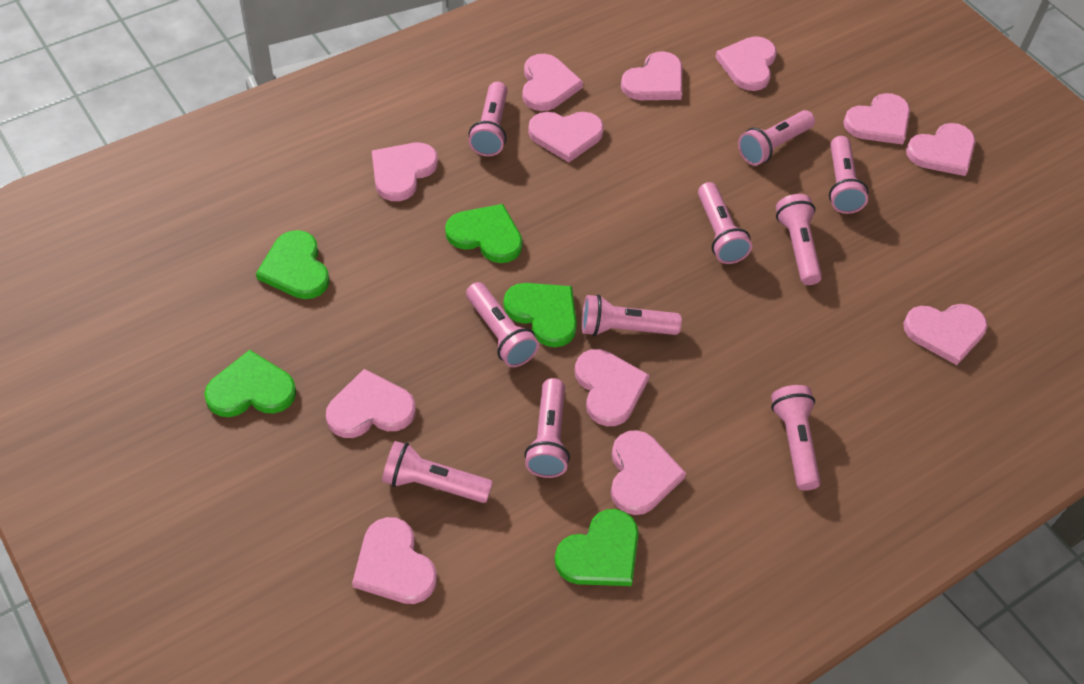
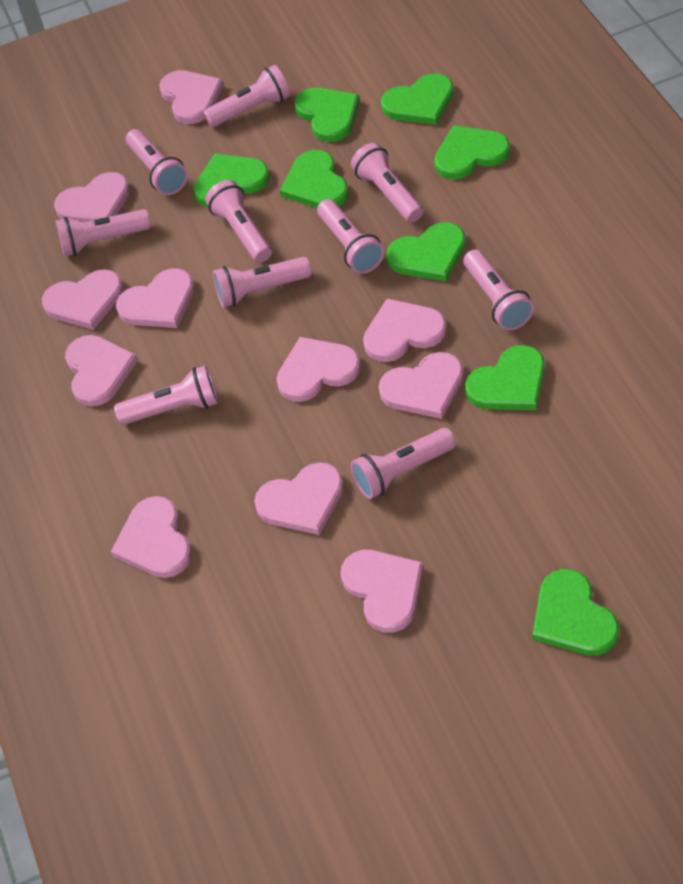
green heart: [204,350,296,417] [256,230,329,299] [445,204,523,263] [503,283,577,347] [554,509,639,586] = 5 -> [194,153,270,207] [280,150,349,208] [294,87,360,142] [381,73,454,125] [386,222,466,282] [434,125,510,180] [465,345,545,410] [532,569,619,656] = 8
pink heart: [326,369,416,438] [352,517,437,604] [372,143,438,201] [522,54,583,111] [528,112,604,162] [575,349,650,426] [611,430,686,515] [621,51,682,100] [715,36,777,91] [843,93,910,145] [903,304,987,365] [906,123,975,176] = 12 -> [42,269,123,330] [54,172,130,222] [65,335,138,406] [111,496,192,578] [116,268,195,328] [159,70,224,124] [254,462,344,535] [276,337,361,402] [341,550,423,633] [363,299,447,362] [379,352,464,419] = 11

